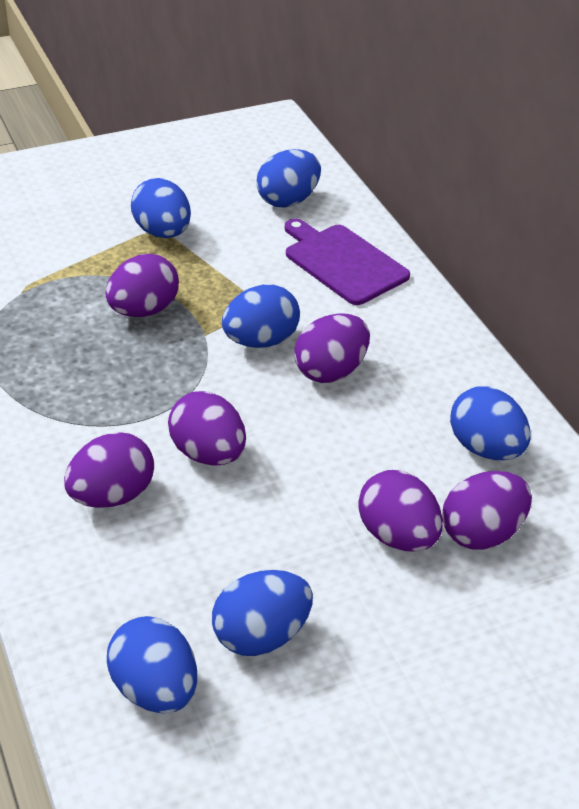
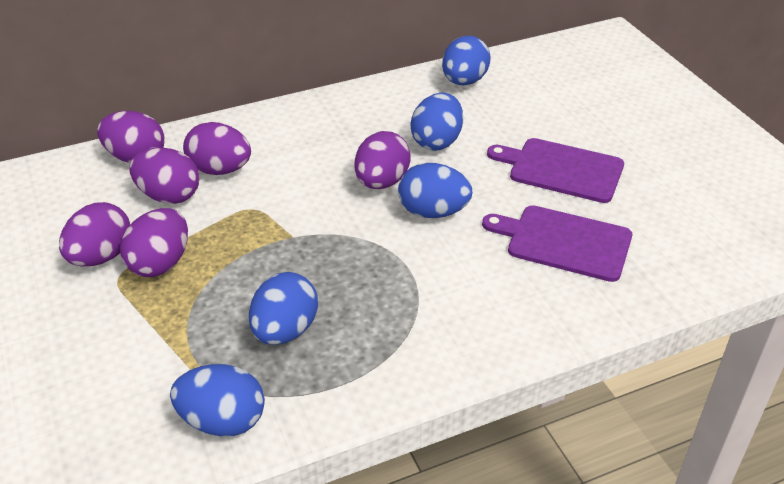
blue egg: [107,616,197,713] [131,178,191,238] [212,570,313,656] [222,284,300,348] [256,149,321,208] [450,386,531,460] = 6 -> [170,364,265,437] [249,272,318,345] [398,163,472,218] [411,93,463,151] [442,36,491,85] = 5
purple cutting board: [285,219,410,305] = 1 -> [482,205,632,282] [487,138,624,203] = 2

